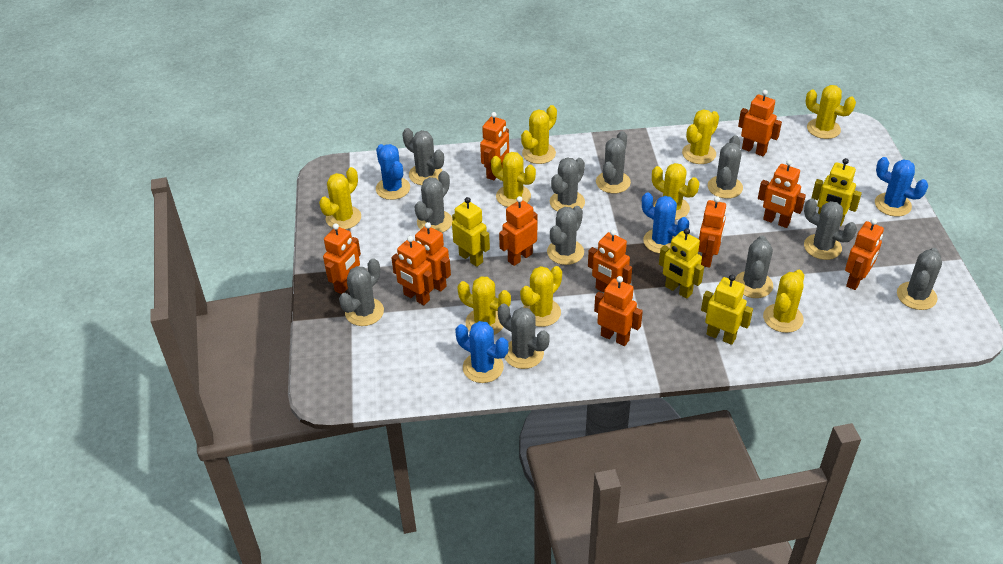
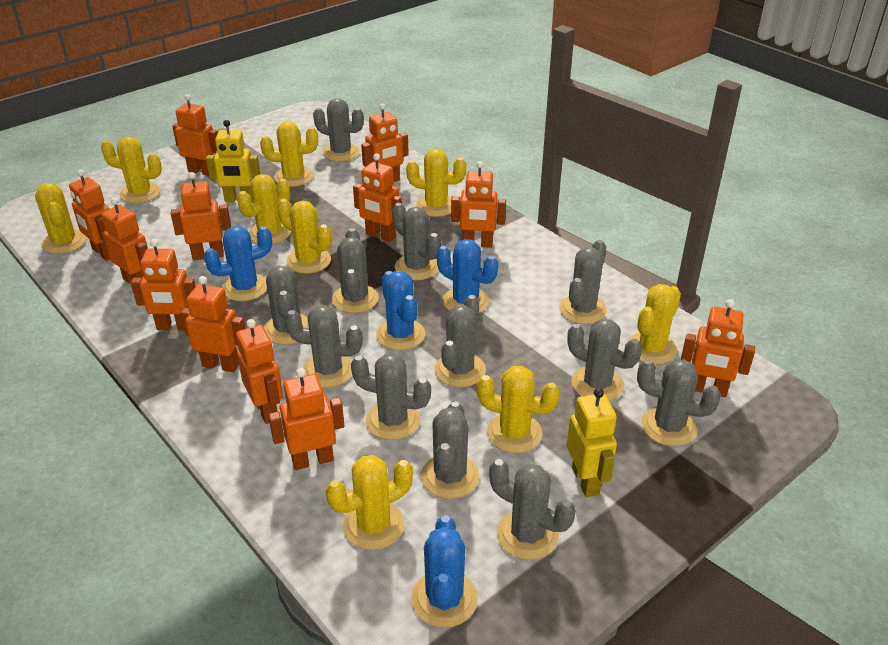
grey cactus: [339,258,384,326] [402,128,444,185] [415,171,453,233] [498,303,549,369] [547,206,584,265] [550,157,585,211] [596,131,631,194] [708,135,743,199] [734,236,773,298] [804,198,857,260] [897,248,942,310] = 11 -> [264,265,309,345] [285,305,363,388] [313,98,364,162] [332,228,379,313] [351,354,431,440] [392,203,441,280] [421,401,479,499] [435,295,486,387] [489,459,576,560] [559,240,607,324] [567,318,642,401] [637,359,721,446] = 12
orange robot: [323,223,361,294] [391,236,434,305] [415,222,451,292] [480,112,509,180] [499,196,538,266] [588,229,632,292] [594,276,643,346] [698,196,727,268] [738,90,782,156] [758,160,806,228] [845,218,884,290] = 11 -> [69,169,110,261] [101,197,148,283] [131,239,196,330] [171,172,231,260] [172,94,218,176] [181,276,245,372] [236,319,283,424] [268,368,344,470] [353,153,402,242] [361,103,409,182] [451,161,506,248] [681,299,755,397] = 12
yellow robot: [452,197,490,267] [659,228,704,299] [701,275,753,345] [811,158,862,226] = 4 -> [206,120,260,202] [567,388,617,497] = 2

